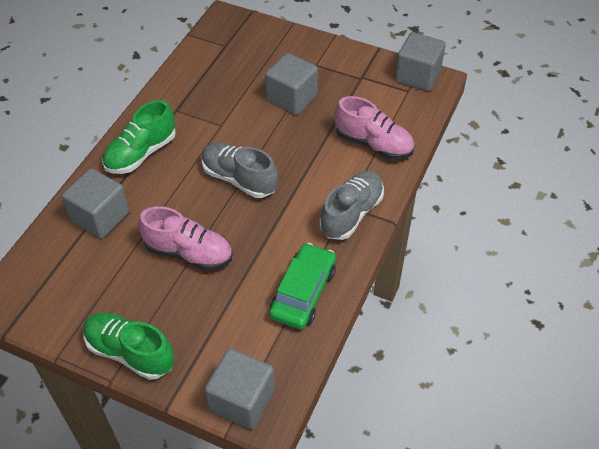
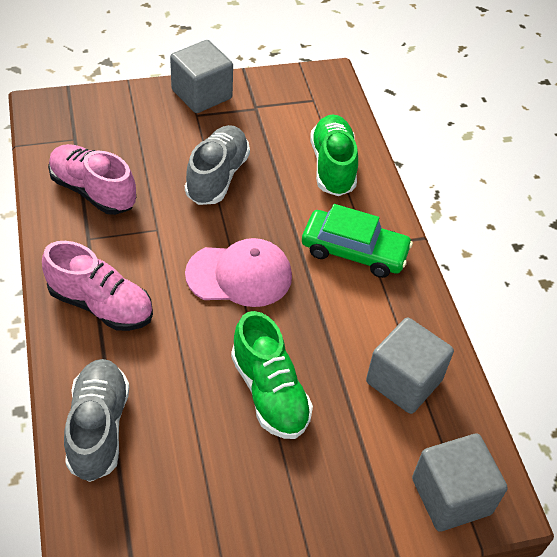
grey cube: [62,168,129,238] [205,348,275,429] [265,53,318,115] [395,32,446,91] = 4 -> [170,40,233,113] [366,317,454,414] [412,434,508,532] = 3
pink cap: none = 0 -> [185,238,292,307] = 1

